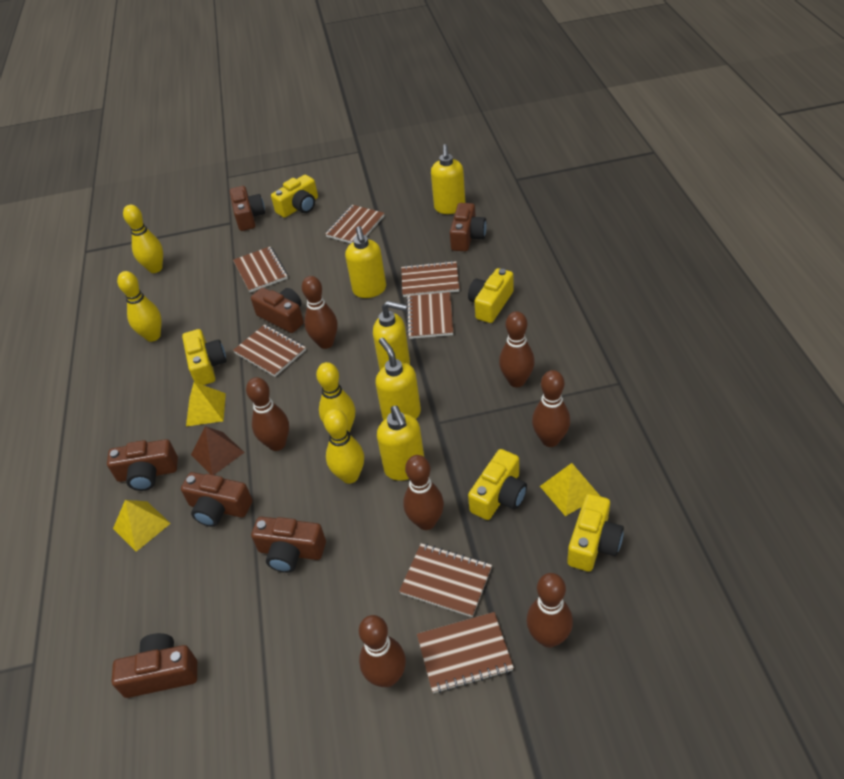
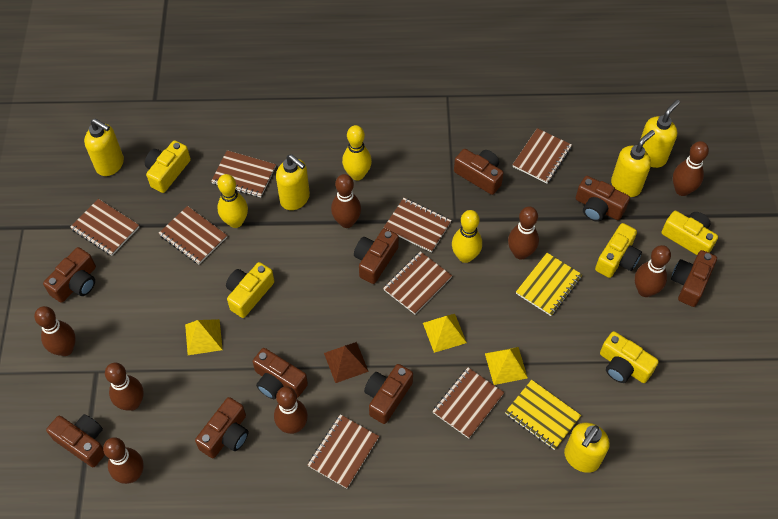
brown bowling pin: [246,377,289,451] [302,276,338,349] [359,615,406,687] [403,455,444,530] [499,311,535,387] [527,573,573,648] [532,370,570,447] = 7 -> [34,306,76,356] [103,437,144,484] [105,363,144,411] [274,386,308,434] [331,174,361,228] [508,206,539,260] [635,245,671,297] [673,141,709,196] = 8
brown camera: [107,439,178,491] [112,633,197,698] [181,472,253,527] [230,186,265,231] [251,288,304,333] [251,517,326,573] [450,203,487,251] = 7 -> [43,247,96,303] [46,414,105,467] [195,397,249,458] [253,348,308,399] [354,228,399,284] [364,364,413,424] [454,149,504,195] [576,176,630,222] [671,250,717,307] = 9
brown notebook: [233,247,288,292] [233,324,306,377] [325,205,384,243] [399,543,492,617] [401,261,460,297] [406,292,453,339] [417,612,514,693] = 7 -> [70,199,139,255] [159,206,227,264] [211,150,276,197] [308,414,379,489] [383,251,452,315] [384,198,452,253] [432,367,504,439] [512,128,572,183] = 8
yellow bowling pin: [117,271,162,342] [123,205,163,273] [316,362,355,433] [324,409,364,483] = 4 -> [218,174,248,228] [342,125,372,180] [452,210,482,263] = 3
yellow notebook: none = 0 -> [505,380,581,450] [516,253,582,316] = 2

